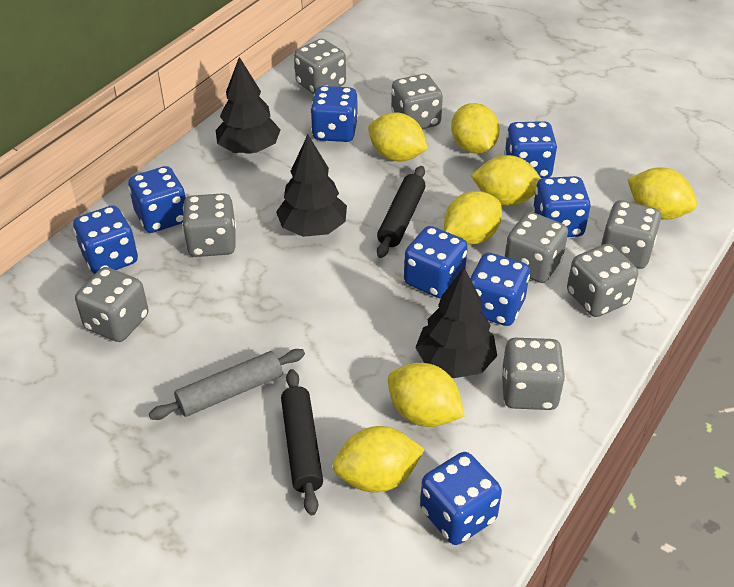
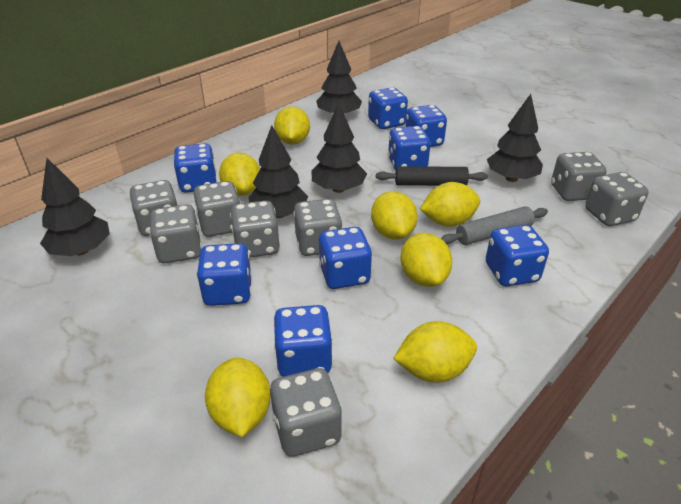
black rolling pin: [281,369,323,515] [377,166,425,258] = 2 -> [376,166,488,186] = 1
black tree: [215,57,280,154] [276,135,347,237] [415,268,497,378] = 3 -> [40,158,110,256] [249,125,308,218] [311,103,367,193] [316,41,362,114] [487,94,543,182] = 5

